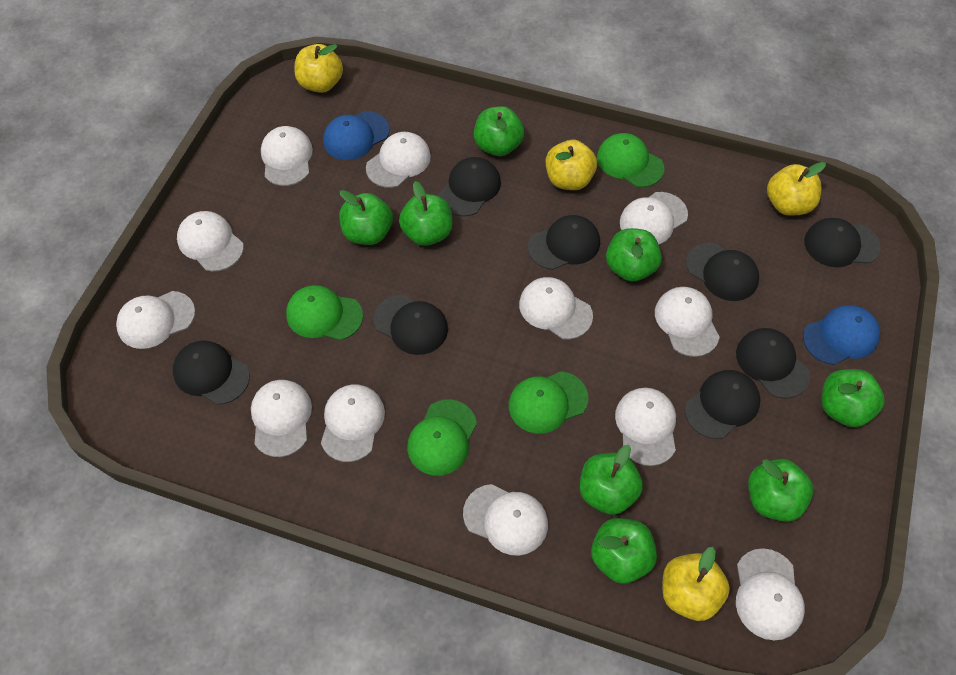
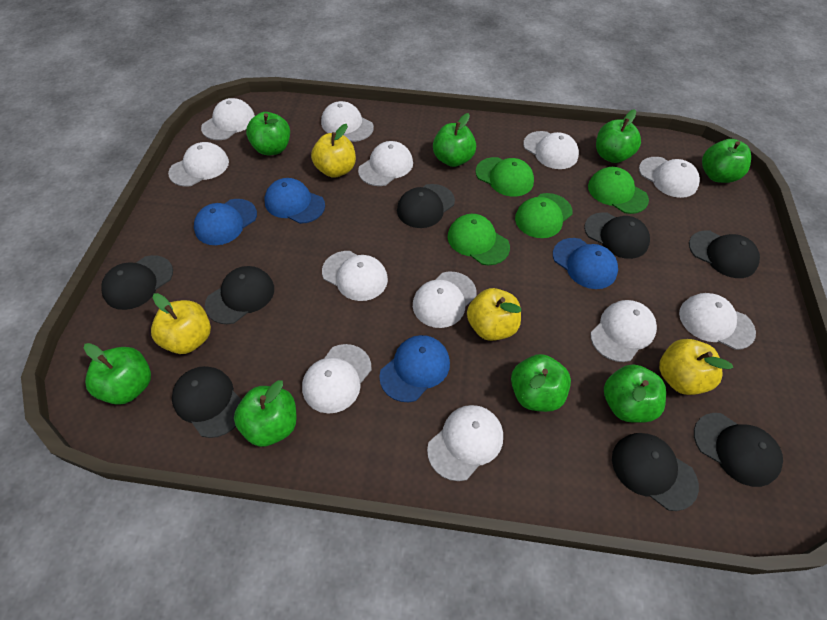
blue cap: [323,112,390,160] [803,305,880,365] = 2 -> [194,199,257,245] [265,178,325,224] [379,335,450,402] [553,238,618,289] = 4

